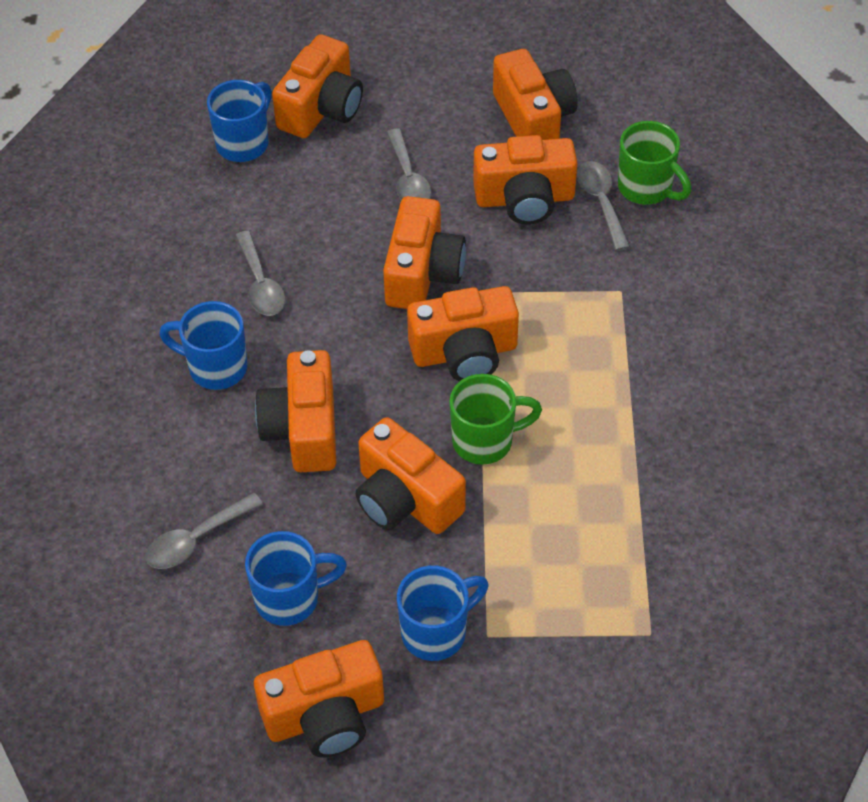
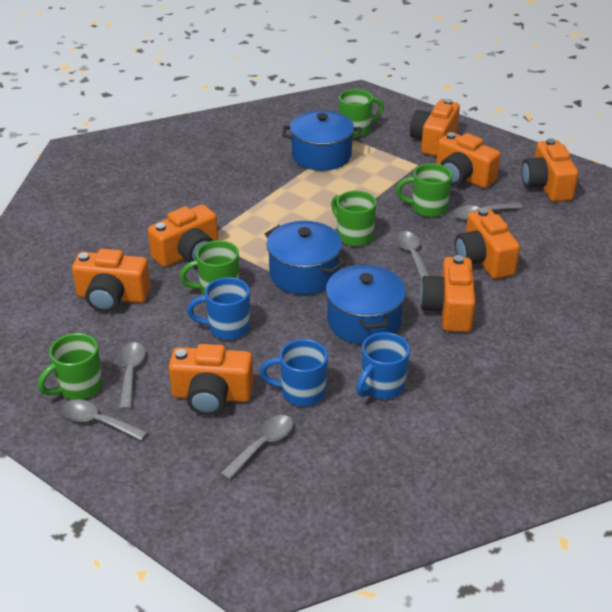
blue mug: [159,301,247,390] [207,80,272,162] [245,531,347,626] [397,565,489,661] = 4 -> [187,277,250,340] [260,339,328,406] [356,332,410,399] = 3
blue pot: none = 0 -> [265,221,346,295] [282,110,362,171] [326,264,406,344] = 3
green mug: [450,374,542,465] [618,121,691,205] = 2 -> [38,333,102,400] [179,240,239,295] [331,190,377,246] [339,89,384,136] [396,163,452,217] = 5
grey spoon: [145,493,263,569] [235,231,285,316] [387,129,431,200] [577,161,630,251] = 4 -> [62,399,148,441] [119,342,145,410] [220,415,293,480] [396,231,430,281] [453,203,523,220] = 5

